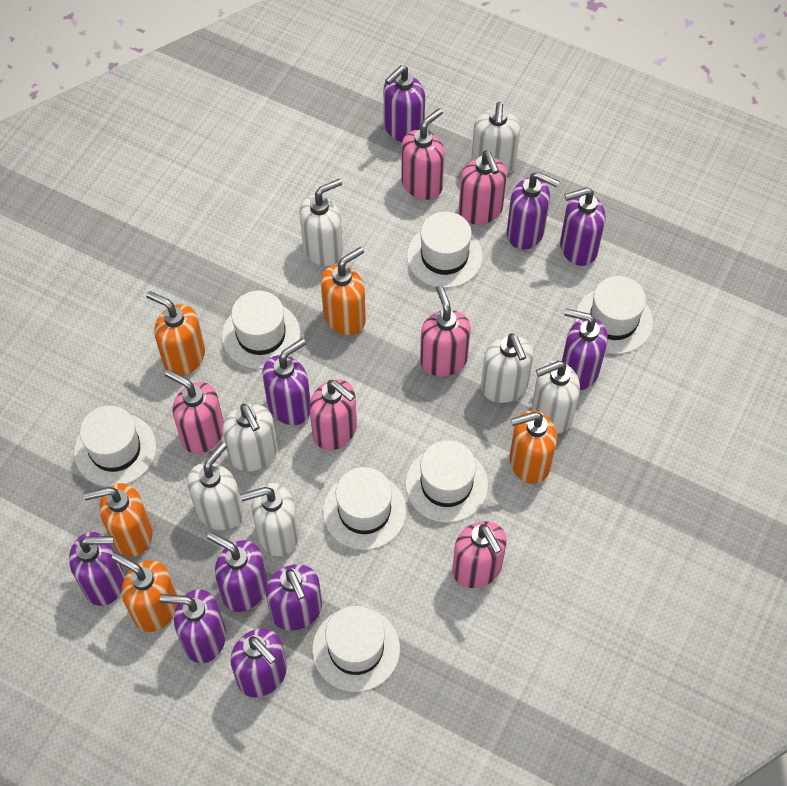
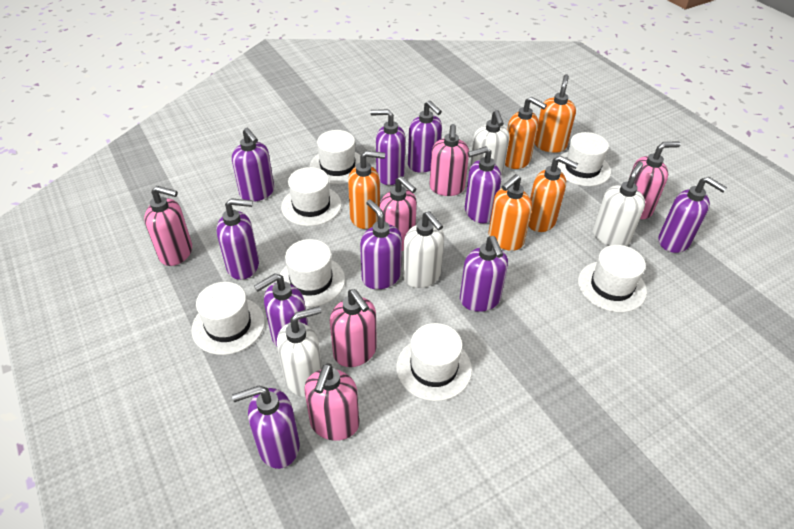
white soap dispenser: [187,442,243,530] [223,404,277,472] [240,483,299,557] [299,179,343,266] [471,102,520,174] [481,333,533,403] [532,361,580,434] = 7 -> [277,306,322,397] [403,211,444,288] [470,110,510,176] [593,162,645,246] = 4

